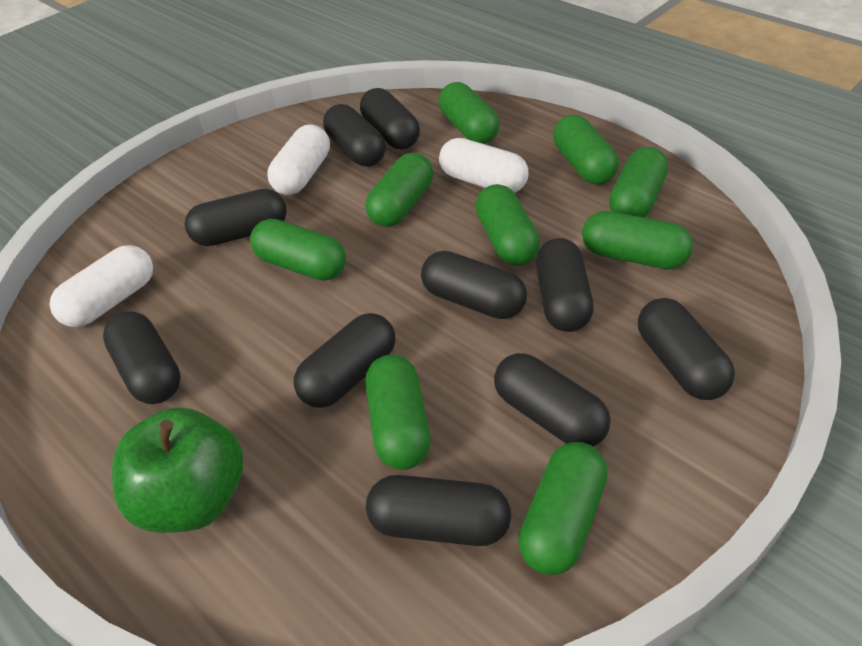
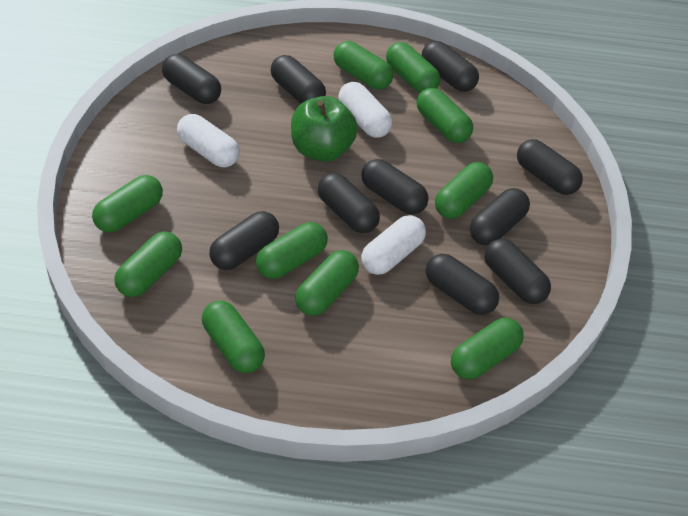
green capsule: [250,219,346,281] [365,354,431,470] [366,152,433,227] [439,82,500,144] [475,184,540,266] [518,442,608,575] [553,115,619,185] [582,211,693,269] [609,147,668,218] = 9 -> [92,175,163,233] [114,231,182,297] [202,301,265,373] [256,222,328,279] [295,250,359,316] [333,41,394,90] [386,42,440,93] [417,88,473,143] [435,162,493,219] [451,318,524,379] = 10

